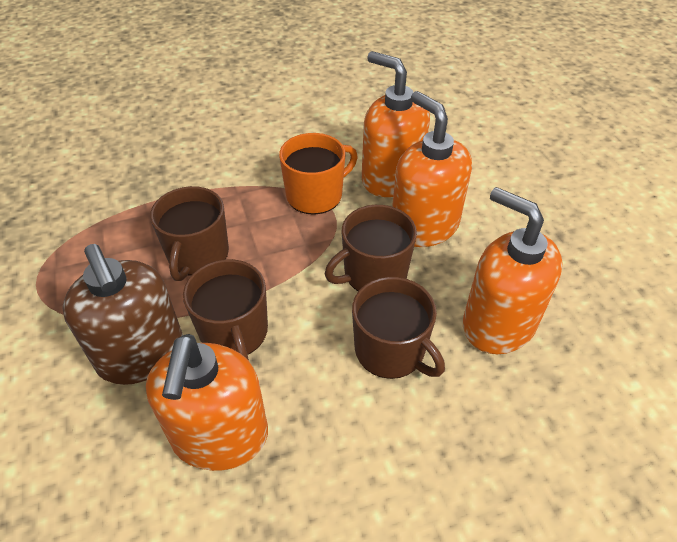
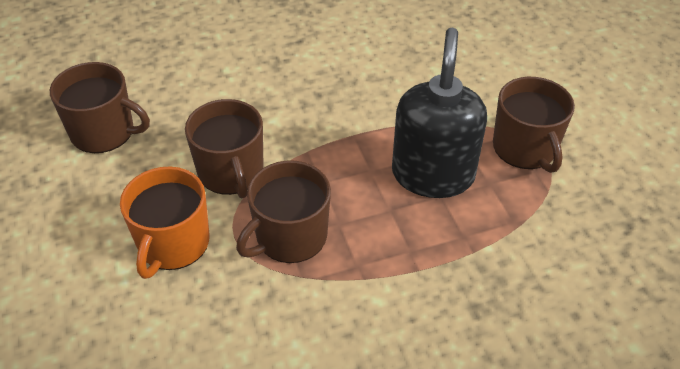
black soap dispenser: none = 0 -> [392,28,487,198] = 1
brown soap dispenser: [62,244,183,385] = 1 -> none = 0
orange soap dispenser: [146,334,268,471] [362,51,430,197] [392,91,472,247] [463,187,563,354] = 4 -> none = 0

